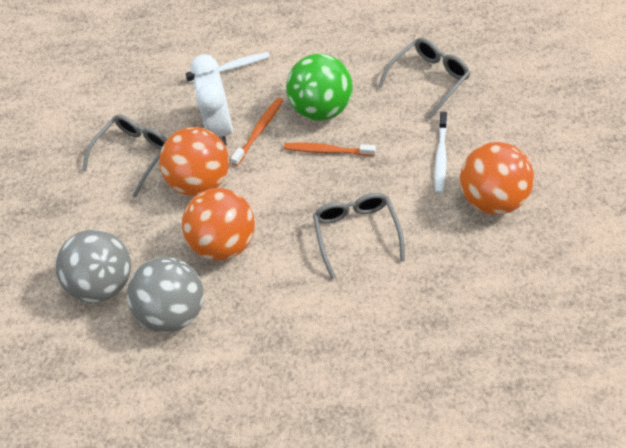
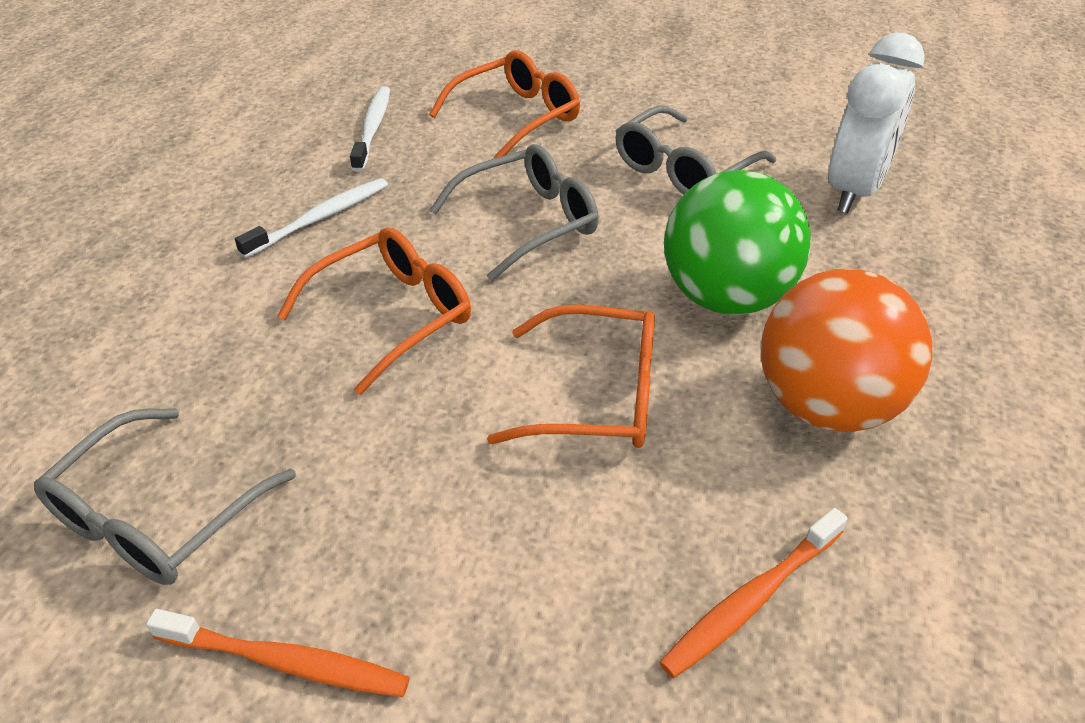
grey ball: [55,229,131,303] [127,257,204,333] = 2 -> none = 0
orange ball: [159,127,229,196] [182,188,255,261] [460,142,534,215] = 3 -> [761,269,932,432] = 1
orange glasses: none = 0 -> [277,227,471,395] [429,50,580,158] [487,304,655,448] = 3

